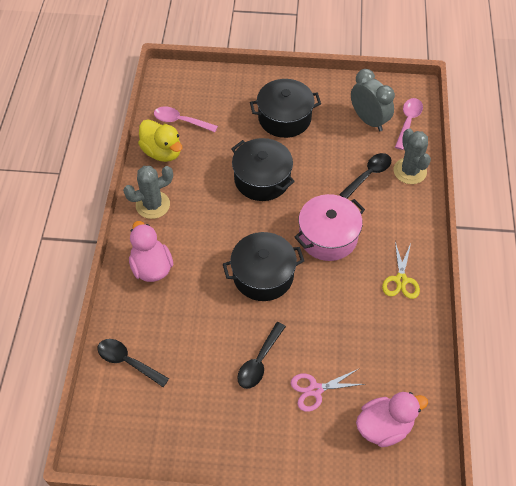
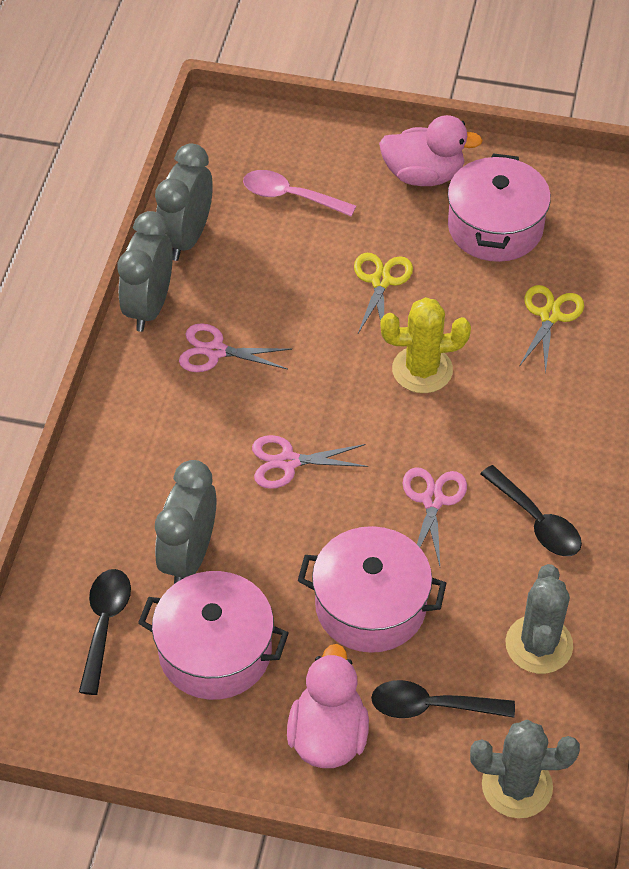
black pot: [223,232,304,301] [231,138,295,201] [250,79,321,138] = 3 -> none = 0
grey clock: [351,69,395,131] = 1 -> [118,211,173,332] [155,143,213,261] [155,460,216,584] = 3
pink pot: [295,194,365,261] = 1 -> [138,571,289,700] [298,526,446,653] [448,153,551,262] = 3
pink scissors: [291,369,364,412] = 1 -> [179,323,292,372] [252,435,368,489] [402,467,467,566] = 3
pink spoon: [154,107,218,132] [395,98,423,150] = 2 -> [243,170,356,217] = 1
yellow cactus: none = 0 -> [380,297,471,393] = 1
yellow duck: [138,119,182,162] = 1 -> none = 0
yellow scissors: [382,242,420,299] = 1 -> [354,253,413,333] [520,285,584,374] = 2

